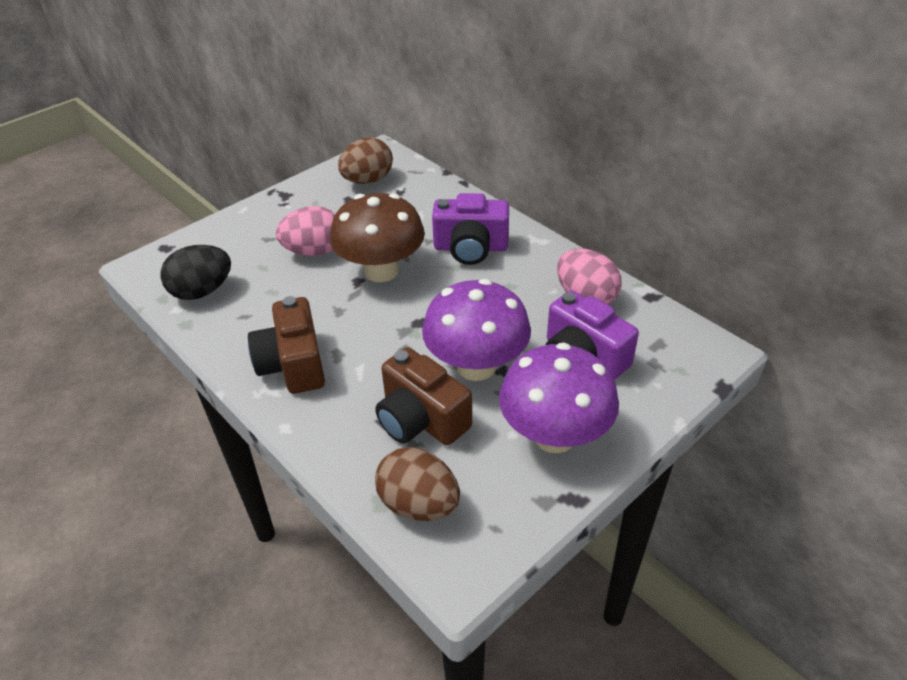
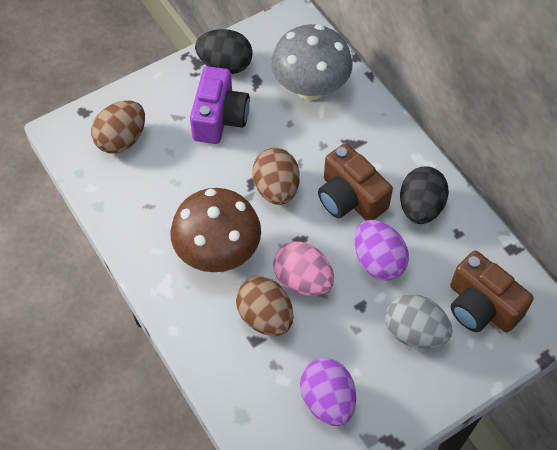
black egg: [160,245,231,300] = 1 -> [195,29,253,74] [400,166,449,224] = 2
brown egg: [338,137,393,184] [375,447,460,521] = 2 -> [91,101,145,154] [236,277,293,336] [252,148,300,205] = 3
grey egg: none = 0 -> [386,294,452,349] = 1
grey mushroom: none = 0 -> [271,24,353,100] = 1
pink egg: [276,206,335,256] [557,249,622,305] = 2 -> [273,241,334,296] = 1
purple camera: [432,193,509,265] [546,290,639,380] = 2 -> [190,66,250,144] = 1
purple egg: none = 0 -> [300,358,356,426] [355,220,409,281] = 2
purple mushroom: [422,279,531,381] [499,343,619,453] = 2 -> none = 0

